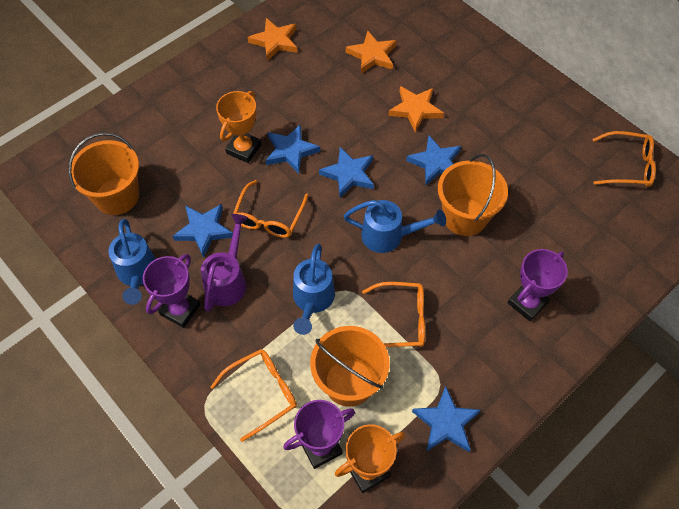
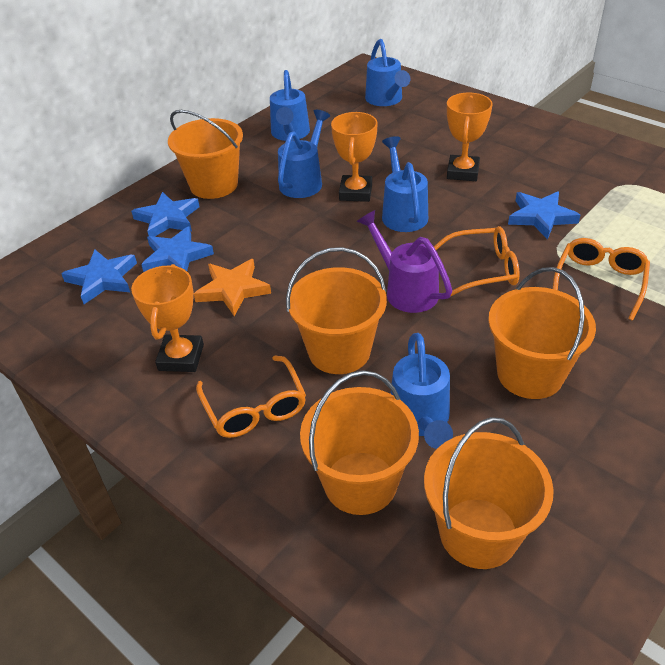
blue star: [172,204,233,258] [266,124,320,174] [319,147,374,198] [406,135,461,185] [412,386,481,452] = 5 -> [61,250,137,304] [131,192,200,237] [141,226,214,272] [508,191,580,239] = 4
blue watering can: [108,219,156,305] [293,244,335,335] [344,200,446,253] = 3 -> [270,70,310,141] [278,110,330,198] [365,39,410,106] [382,136,428,232] [390,333,453,449] = 5
orange bucket: [68,132,139,215] [310,326,390,407] [438,154,508,236] = 3 -> [168,110,243,199] [286,247,387,374] [300,370,419,515] [424,417,554,569] [488,267,596,399] = 5
orange glasses: [211,349,297,442] [233,180,309,238] [362,282,425,347] [593,131,656,187] = 4 -> [196,356,306,438] [434,226,520,297] [553,238,650,321] = 3
orange star: [248,18,297,61] [346,31,397,74] [388,86,444,132] = 3 -> [194,259,271,316] = 1
orange trophy: [216,91,261,163] [335,424,405,493] = 2 -> [131,264,204,372] [331,112,378,202] [447,93,493,181] = 3
purple trophy: [143,254,200,328] [283,400,355,469] [507,249,568,321] = 3 -> none = 0

